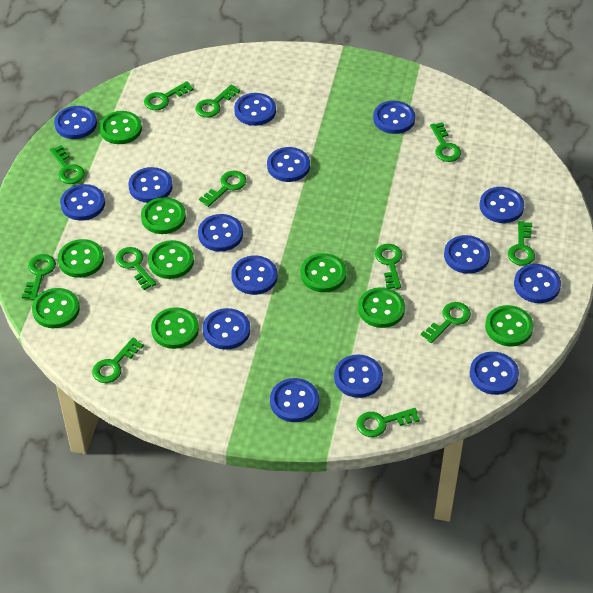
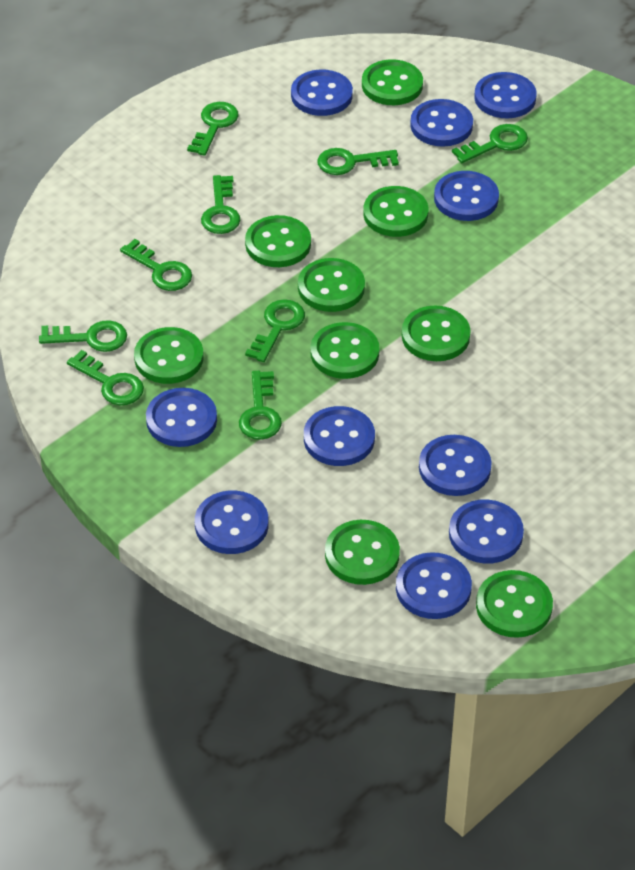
blue button: [54,106,97,139] [60,184,105,220] [128,167,173,203] [198,214,243,252] [203,308,250,350] [231,256,277,295] [234,93,276,126] [267,147,310,182] [270,378,319,422] [334,354,383,398] [373,101,415,134] [444,235,490,274] [470,352,519,395] [480,187,524,223] [514,264,561,303] = 15 -> [146,388,217,447] [195,490,269,554] [291,69,353,116] [304,406,375,466] [396,552,472,619] [410,99,473,147] [419,435,492,496] [434,171,499,221] [449,499,524,564] [474,72,537,118] = 10
green key: [22,254,56,300] [49,145,85,184] [92,338,144,383] [116,247,156,290] [144,81,194,110] [195,84,240,118] [199,171,247,207] [356,408,420,437] [375,244,402,289] [421,302,471,343] [430,122,461,162] [508,221,535,266] = 12 -> [39,320,127,352] [67,350,144,405] [120,239,192,291] [187,102,239,156] [201,175,240,234] [239,371,282,440] [245,299,305,362] [317,148,399,175] [452,124,528,163] = 9

